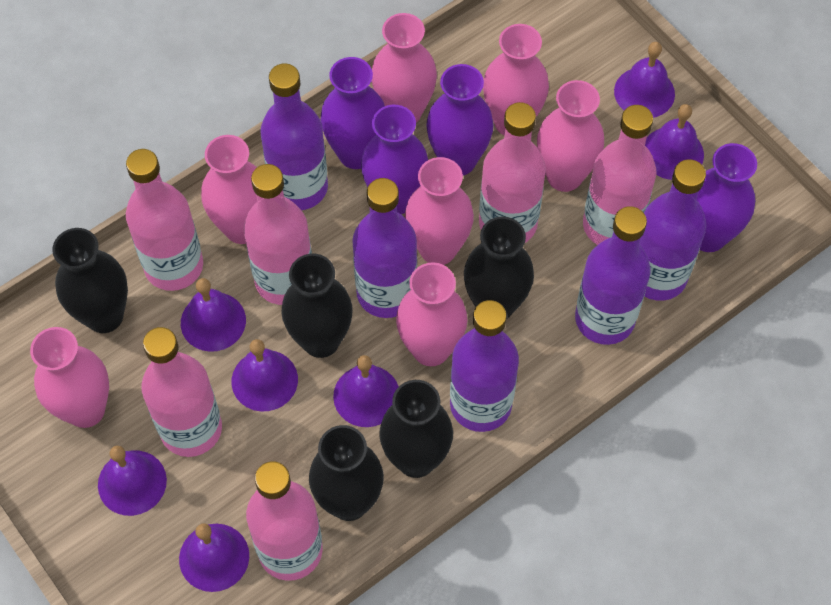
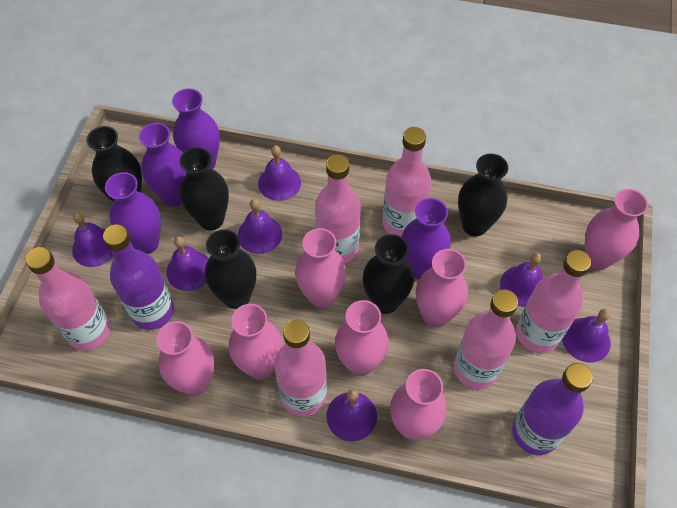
purple bottle: [260,63,328,210] [352,178,417,318] [450,300,519,432] [575,206,650,345] [639,159,706,301] = 5 -> [103,224,174,330] [512,363,593,455] = 2

